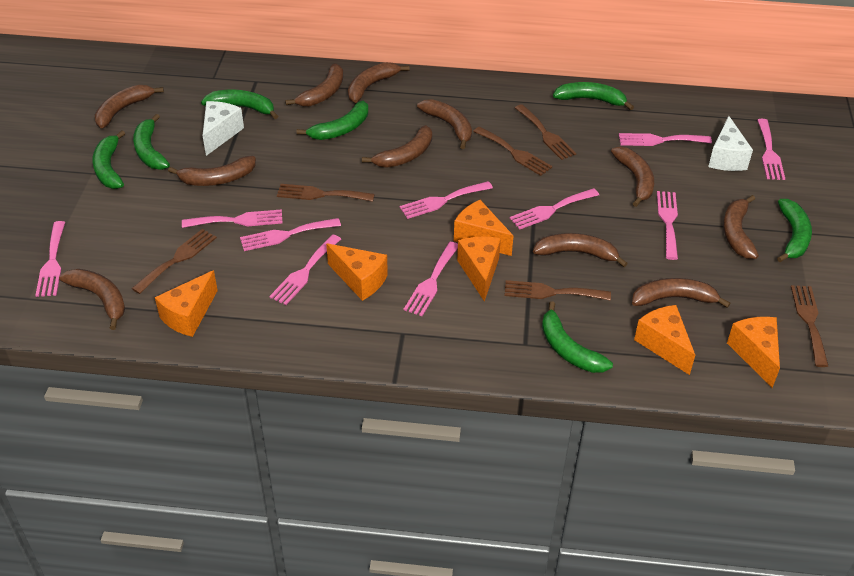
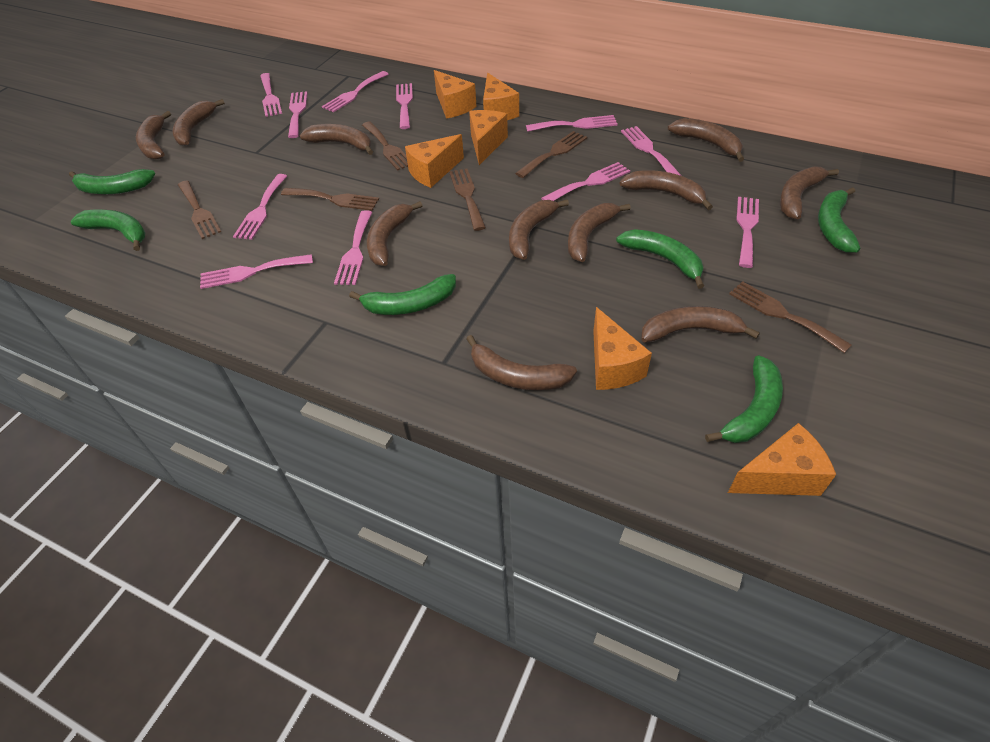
green banana: [92,130,125,189] [133,114,170,170] [201,90,278,119] [297,101,368,140] [542,301,613,373] [553,82,634,110] [777,199,812,262] = 7 -> [69,169,155,194] [71,210,145,251] [349,274,456,315] [616,229,704,289] [705,355,783,443] [818,187,860,253] = 6
pink fork: [35,221,65,297] [182,209,283,228] [240,218,341,251] [269,234,341,305] [400,181,493,219] [404,242,458,316] [510,188,599,230] [619,133,712,146] [657,191,678,260] [757,119,785,180] = 10 -> [200,254,313,289] [233,174,287,240] [260,73,282,117] [288,91,307,138] [322,71,389,112] [334,210,372,285] [396,83,413,129] [526,115,618,132] [541,162,630,201] [621,126,681,176] [736,197,759,268] = 11
white cheese: [203,101,244,156] [708,116,753,171] = 2 -> none = 0

